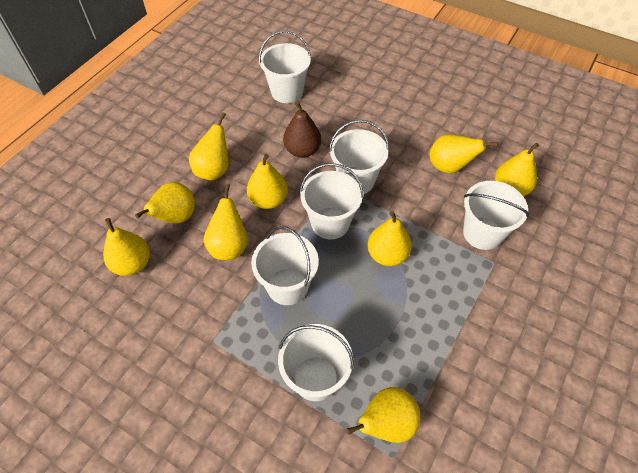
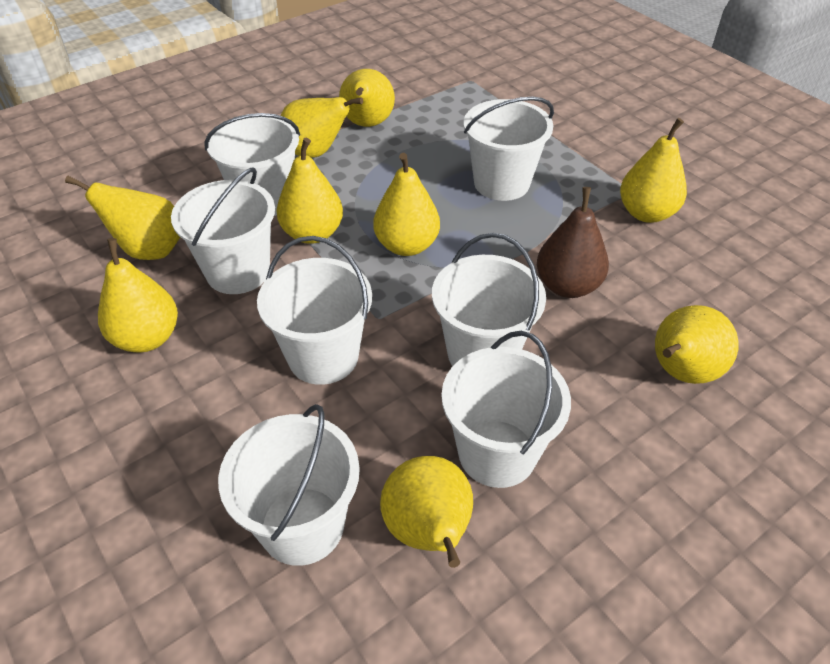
white bucket: [251,226,319,305] [259,31,311,103] [278,324,354,401] [300,163,363,239] [329,120,389,194] [463,181,529,250] = 6 -> [171,167,275,294] [204,113,300,216] [218,404,360,566] [257,236,372,385] [432,233,546,366] [441,331,571,488] [464,97,554,201] = 7

